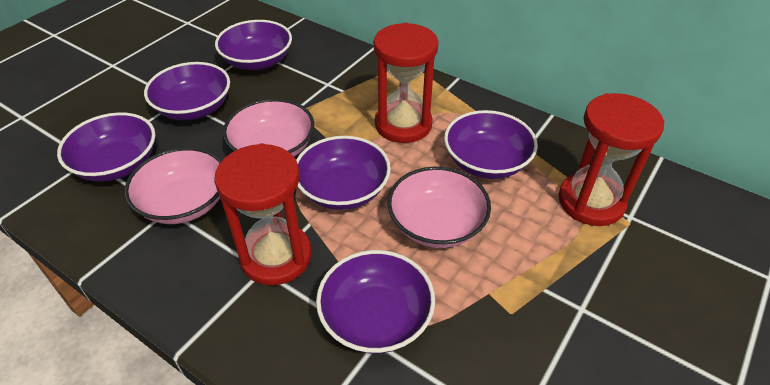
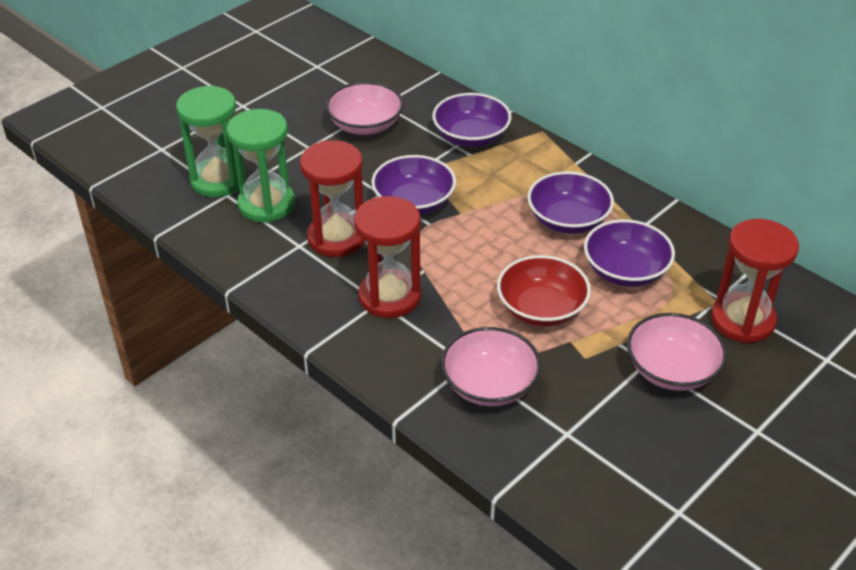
green hourglass: none = 0 -> [176,85,246,197] [227,109,295,223] = 2
purple bowl: [57,112,155,182] [144,62,230,120] [215,20,292,70] [296,136,391,210] [316,250,435,354] [444,110,538,179] = 6 -> [372,155,456,215] [432,93,511,147] [527,171,614,234] [584,219,675,287] = 4
red bowl: none = 0 -> [497,255,591,326] = 1

